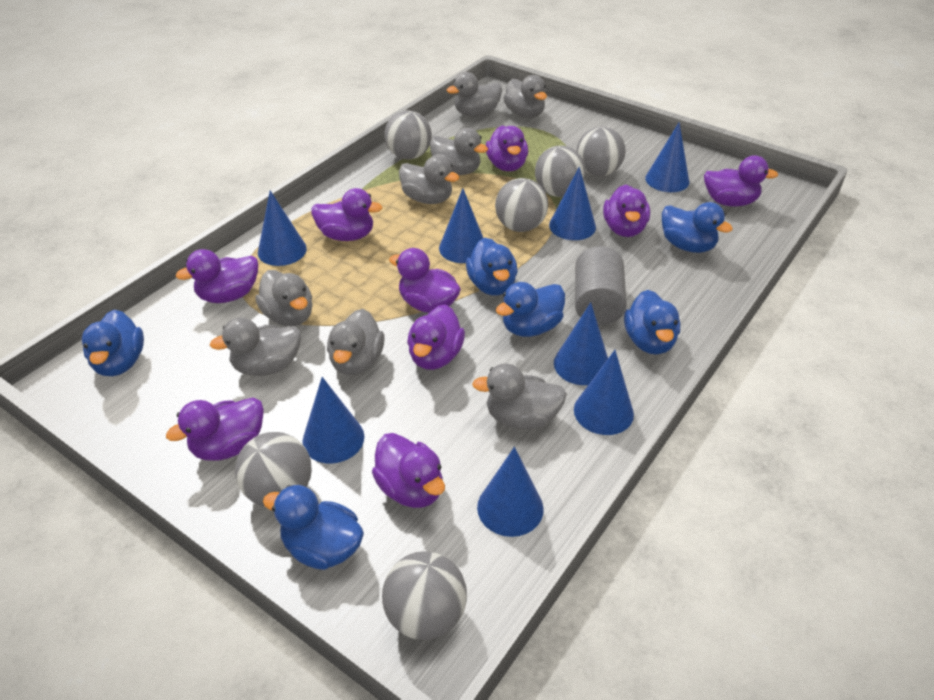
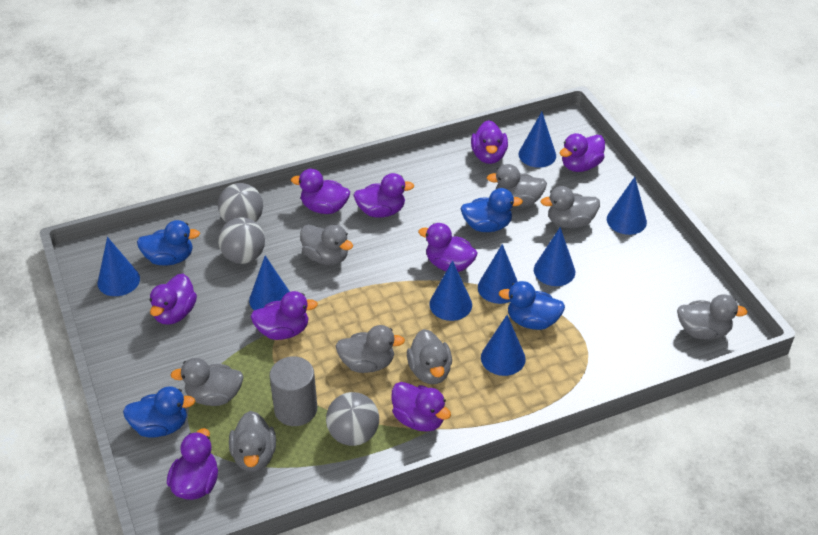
blue duck: [82,309,144,376] [263,485,364,570] [466,238,517,295] [496,282,565,337] [624,290,680,355] [662,202,733,253] = 6 -> [123,386,195,438] [137,220,200,266] [461,188,523,232] [499,281,565,330] = 4
grey ball: [235,432,312,506] [382,551,467,640] [384,110,432,160] [495,178,548,232] [535,145,585,197] [576,126,626,176] = 6 -> [218,183,263,223] [218,217,265,264] [326,392,379,446] = 3

